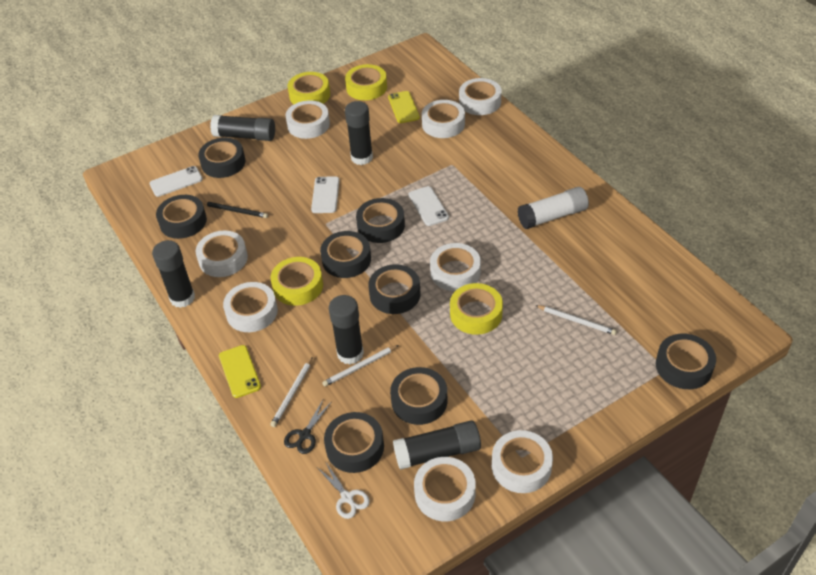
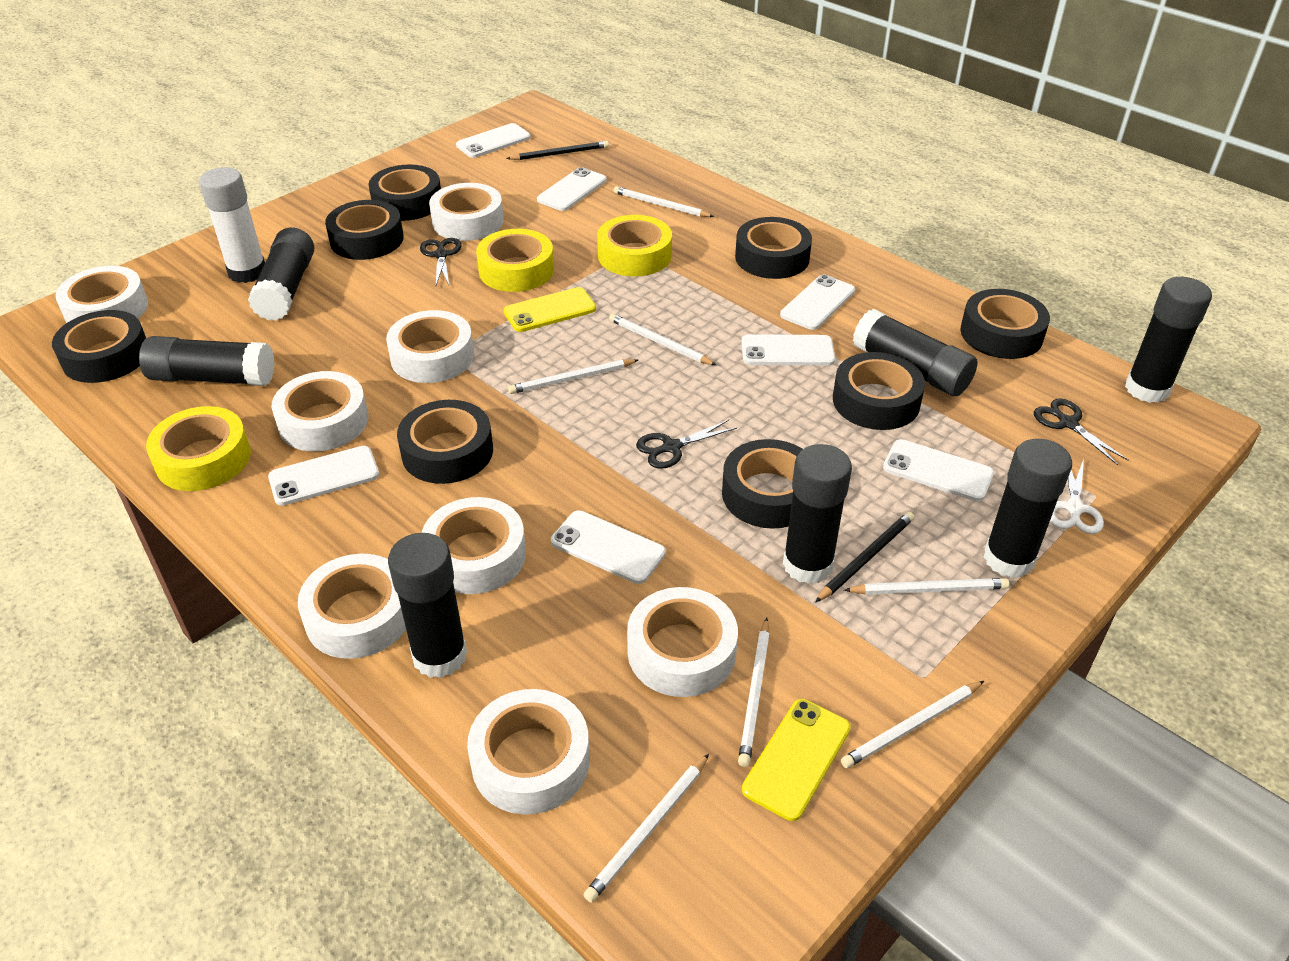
black glue stick: [152,240,195,308] [210,115,275,141] [329,295,364,364] [345,101,373,165] [393,420,481,470] = 5 -> [139,336,275,386] [248,228,314,321] [388,533,467,678] [783,444,852,584] [853,309,978,396] [984,439,1072,578] [1125,277,1212,403] = 7
black pencil: [202,202,268,218] = 1 -> [506,141,609,160] [815,512,914,603] = 2
black scissors: [284,400,331,454] = 1 -> [420,238,462,285] [636,420,737,469] [1034,398,1129,465] = 3
white pencil: [270,357,312,427] [322,345,399,387] [535,305,617,335] = 3 -> [508,359,638,394] [583,754,709,903] [609,314,716,365] [613,186,714,217] [738,618,770,767] [841,681,984,768] [844,578,1009,595] = 7
white phone: [150,166,203,197] [311,176,339,213] [409,186,449,226] = 3 -> [268,446,379,506] [456,123,531,158] [537,167,607,211] [551,510,666,584] [741,334,835,365] [780,275,855,330] [883,439,994,501] = 7
yellow tape: [271,257,323,306] [288,72,330,104] [345,64,387,100] [450,283,503,335] = 4 -> [146,406,251,491] [476,229,554,292] [597,215,672,276] = 3

